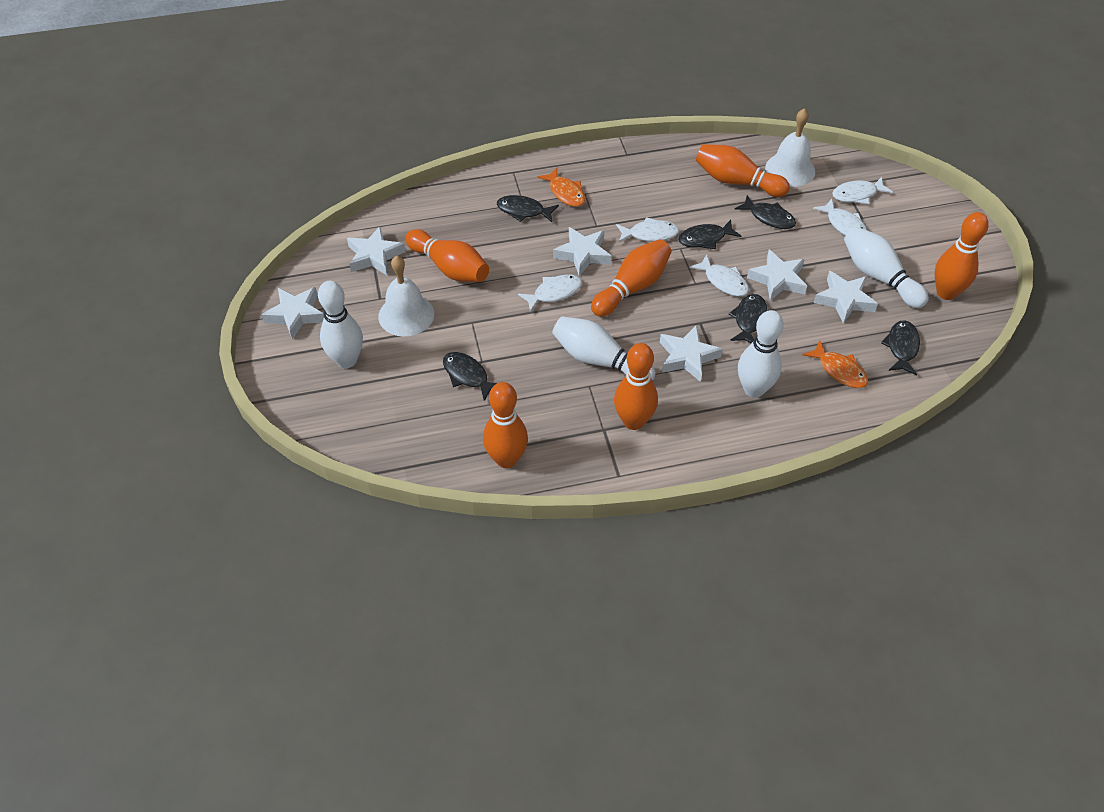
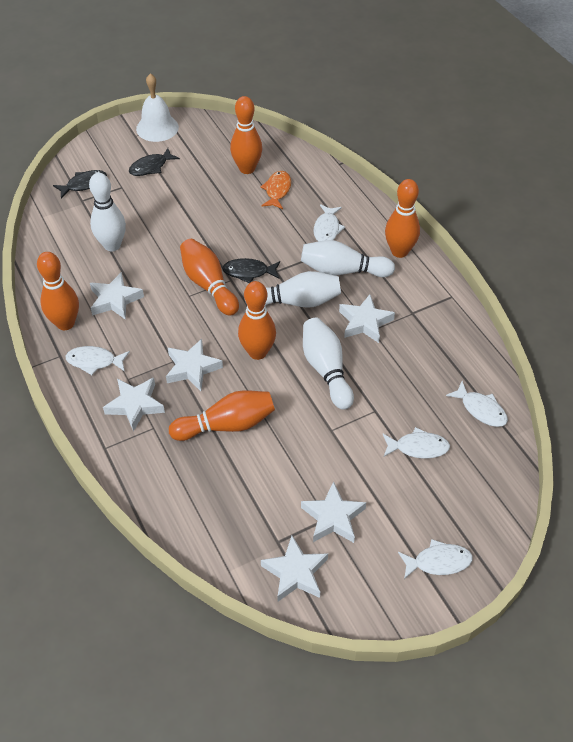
black fish: [443,352,497,401] [497,195,559,222] [678,220,741,249] [729,294,767,343] [735,195,796,229] [881,321,920,375] = 6 -> [53,170,107,199] [129,148,180,176] [222,258,280,283] = 3
orange fish: [537,168,586,207] [802,341,868,388] = 2 -> [261,171,291,209] = 1
white bell: [379,256,434,336] [765,108,815,187] = 2 -> [136,73,179,142] = 1

